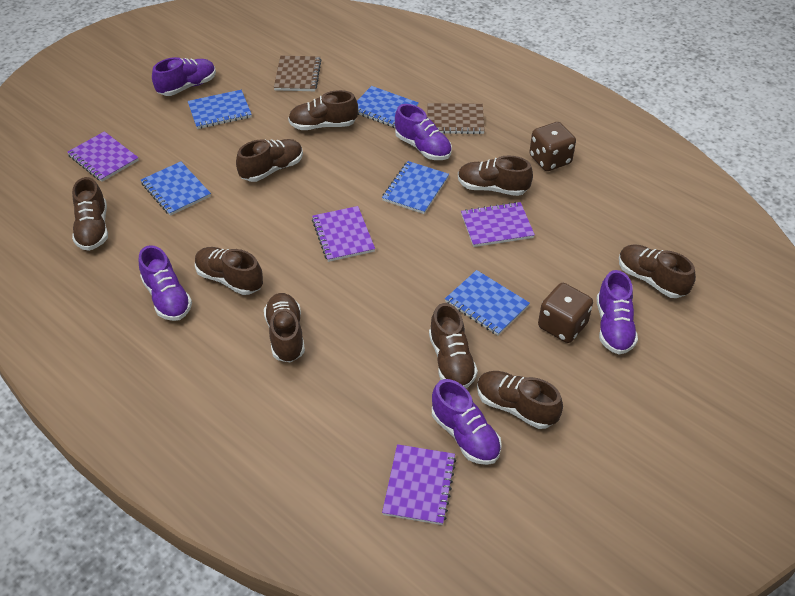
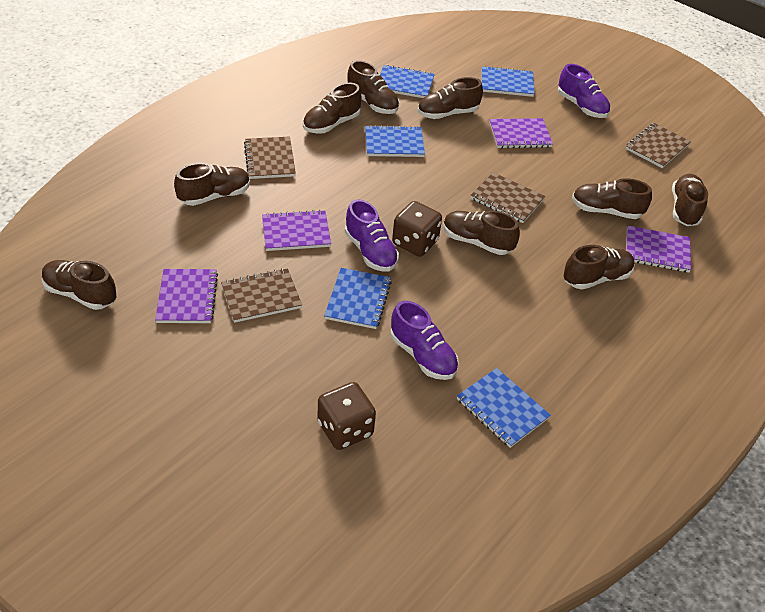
brown notebook: [274,56,322,91] [427,103,485,134] = 2 -> [221,268,302,323] [244,137,296,179] [470,172,545,223] [626,123,691,168] = 4
purple shoe: [139,245,192,321] [152,57,216,96] [395,104,452,160] [432,379,502,465] [597,270,638,354] = 5 -> [345,199,399,272] [391,301,459,380] [558,64,610,118] = 3

